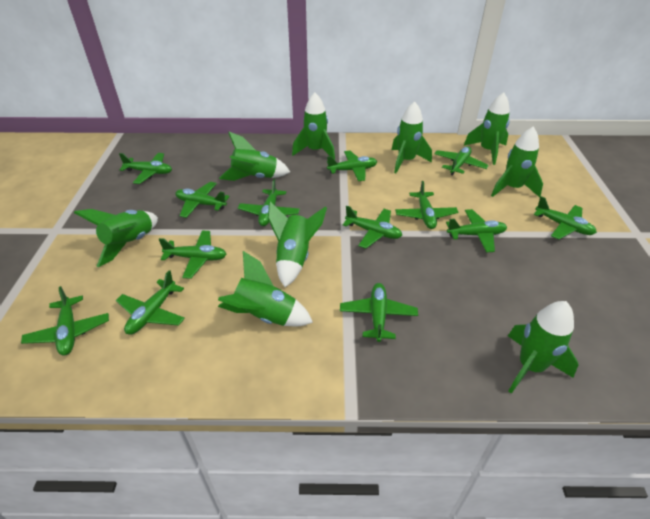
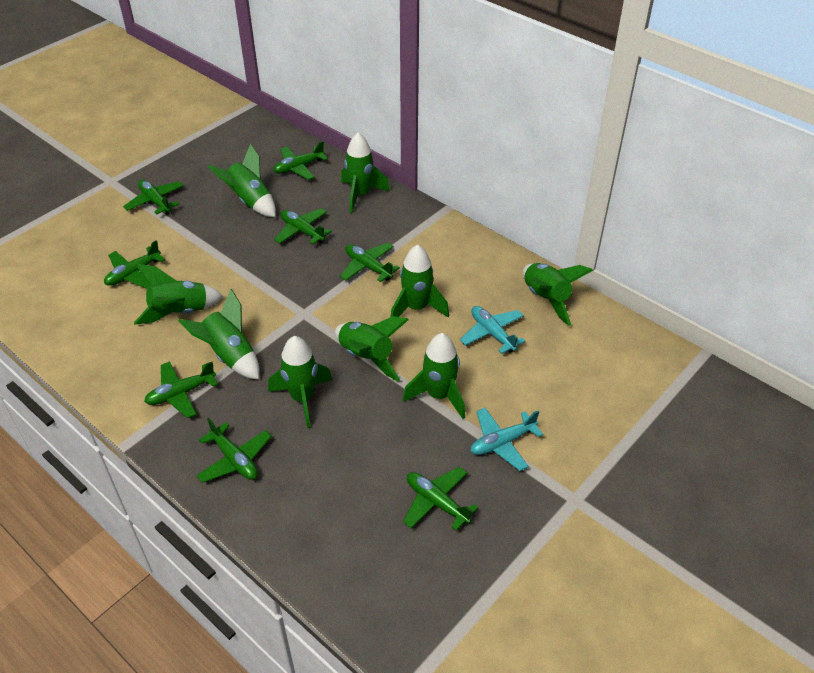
green plane: [21,286,109,356] [116,270,185,335] [119,153,172,184] [159,231,226,279] [175,182,230,218] [238,179,300,226] [327,151,377,181] [340,283,418,342] [343,206,402,249] [395,181,458,229] [434,146,489,176] [446,209,507,253] [533,196,597,240] = 13 -> [104,240,165,289] [123,180,184,215] [144,361,218,418] [196,418,272,483] [273,141,328,180] [274,208,332,244] [340,243,400,282] [403,467,479,531] = 8
turquoise plane: none = 0 -> [460,306,525,354] [471,408,543,471] = 2

